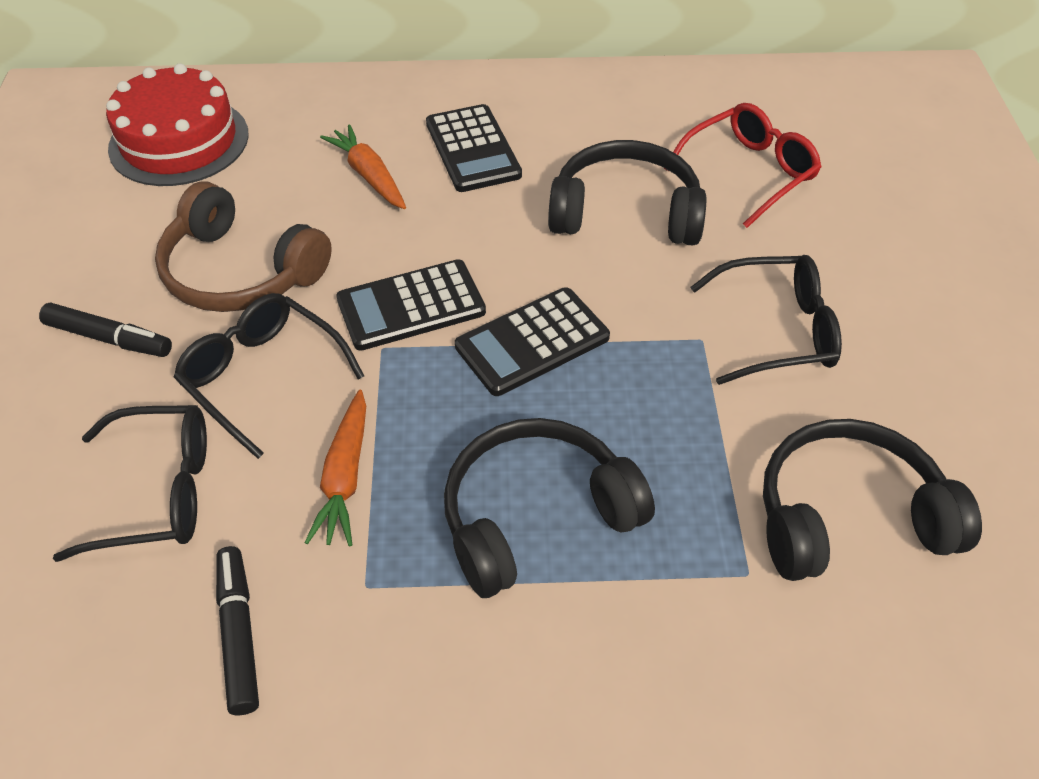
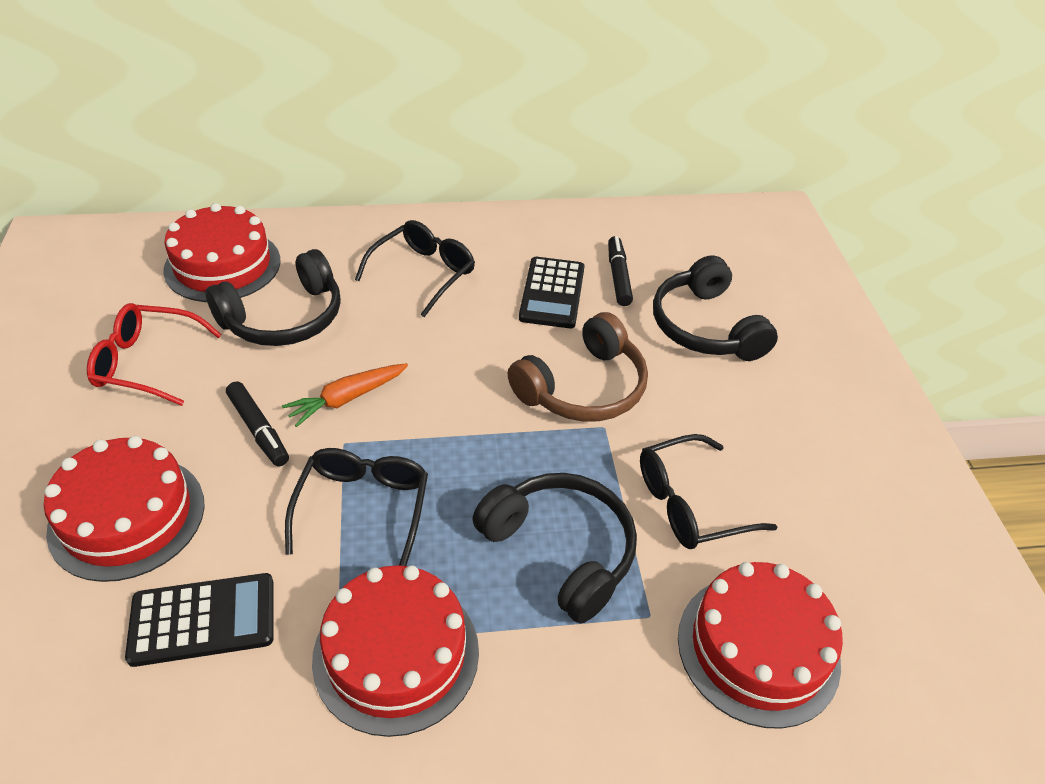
black calculator: [336,259,486,351] [426,104,522,192] [455,287,610,396] = 3 -> [125,573,274,667] [519,257,584,328] = 2
orange carrot: [305,390,366,546] [320,124,406,209] = 2 -> [282,363,408,427] = 1
red cake: [106,63,249,186] = 1 -> [44,436,205,582] [163,203,281,302] [312,565,479,737] [678,562,843,729] = 4

